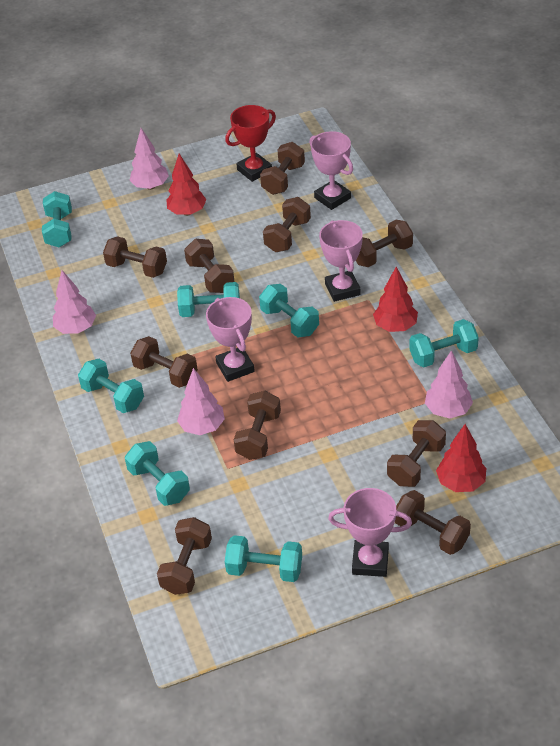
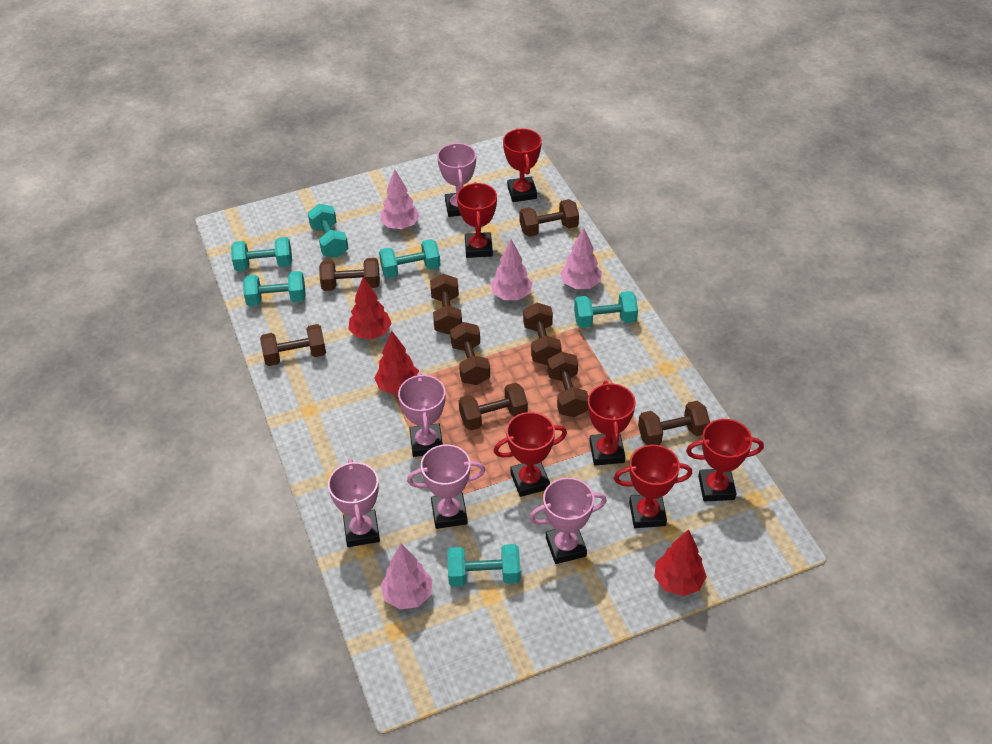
brown dumbbell: [103,236,167,278] [130,336,198,388] [157,517,212,595] [184,239,234,293] [234,391,281,460] [260,142,305,195] [263,197,311,252] [356,220,413,267] [387,420,446,487] [395,490,471,555] = 10 -> [260,324,326,366] [319,258,380,291] [430,274,462,335] [450,322,490,385] [459,383,528,431] [519,199,579,237] [523,303,562,365] [547,352,588,417] [638,401,710,445] = 9
pink trophy: [206,297,255,382] [310,131,353,210] [319,220,363,302] [328,488,412,577] = 4 -> [328,459,380,547] [398,372,445,457] [407,444,486,529] [437,143,476,217] [529,478,607,564] = 5
red trophy: [225,105,276,182] = 1 -> [457,182,497,258] [494,412,567,497] [503,128,542,202] [588,381,636,466] [614,445,692,528] [686,419,764,502] = 6
turquoise dumbbell: [42,191,72,247] [78,359,144,413] [125,441,190,506] [177,282,240,317] [225,535,302,582] [259,284,319,338] [409,319,479,368] = 7 -> [231,237,292,271] [243,271,306,306] [308,204,348,258] [379,239,440,278] [447,544,520,587] [574,291,638,328] = 6

